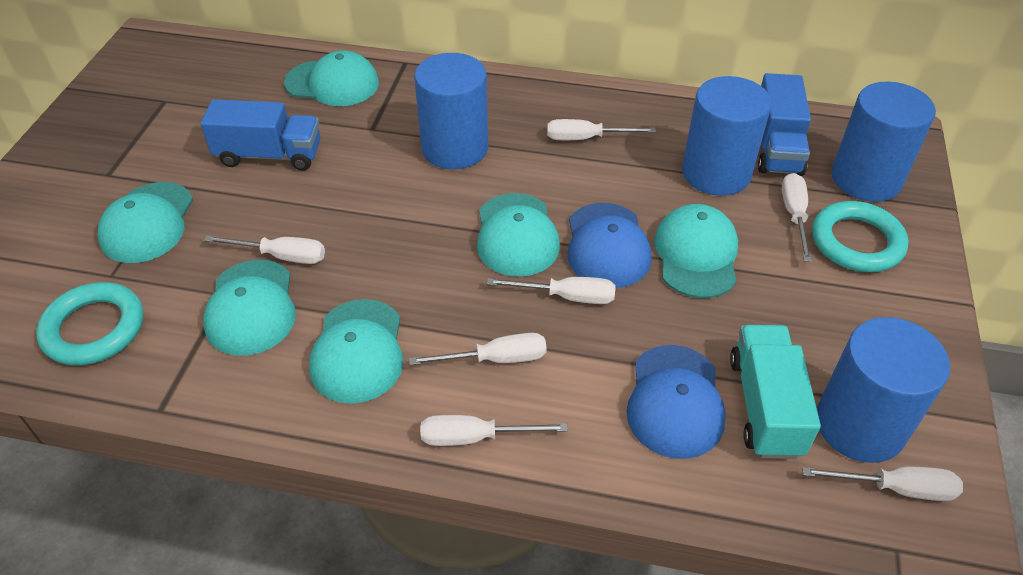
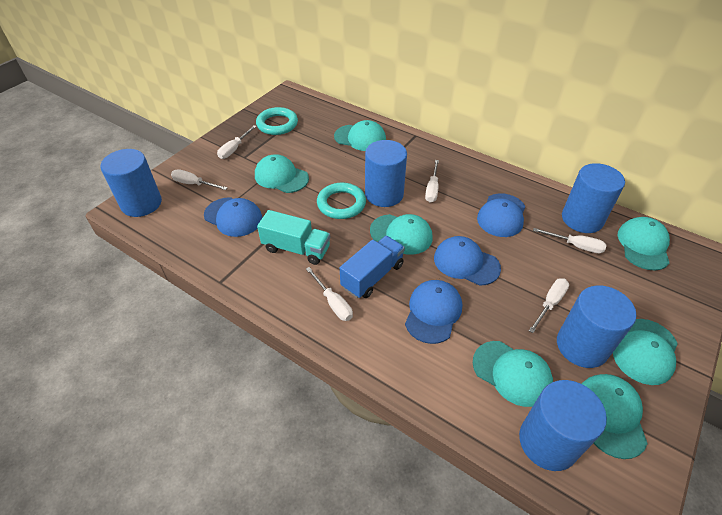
blue cap: [568,203,652,288] [626,345,726,459] = 2 -> [204,197,262,237] [405,280,462,344] [434,236,501,286] [477,193,526,237] = 4
blue cylinder: [414,53,488,169] [682,76,772,196] [817,317,950,463] [831,82,936,202] = 4 -> [101,149,162,217] [365,140,407,207] [519,380,607,471] [557,285,636,368] [562,163,625,233] = 5
blue truck: [201,99,321,171] [758,73,811,176] = 2 -> [340,236,405,298] = 1
turquoise cap: [97,182,193,263] [203,260,296,356] [284,50,379,106] [309,299,403,404] [477,193,560,277] [654,204,738,298] = 6 -> [255,154,309,193] [334,120,386,151] [370,214,433,255] [473,341,553,407] [581,374,648,459] [613,319,678,385] [618,217,670,270] = 7
white screwdriver: [204,235,325,264] [409,333,547,365] [421,415,568,446] [487,277,616,304] [547,119,656,140] [782,173,812,262] [802,467,963,501] = 7 -> [171,170,228,190] [217,125,257,159] [306,267,353,321] [425,160,439,203] [529,278,569,333] [533,228,607,253] = 6

